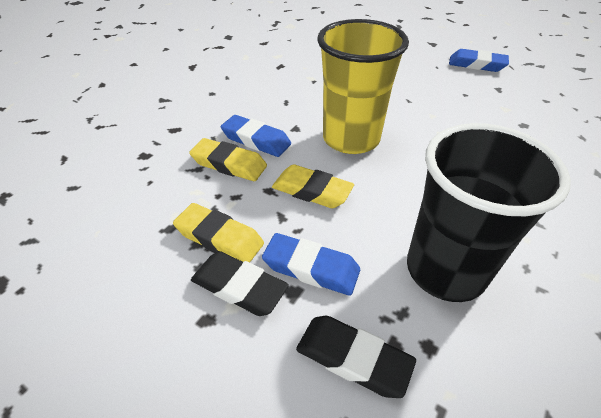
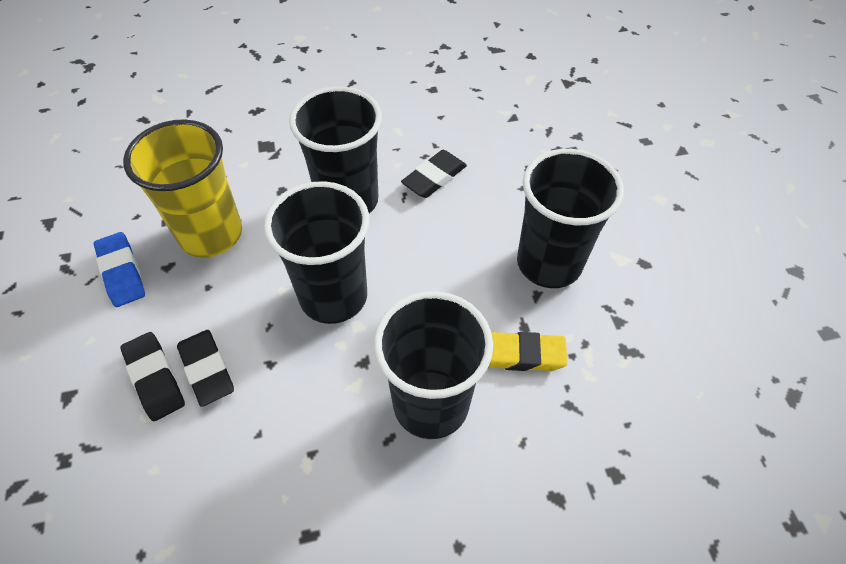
black cup: [407,123,571,302] = 1 -> [264,181,369,324] [289,86,382,214] [374,291,493,439] [517,149,624,288] = 4
black eraser: [191,251,289,316] [296,315,416,398] = 2 -> [120,332,185,421] [177,330,234,407] [401,150,467,198] = 3
blue eraser: [220,115,291,157] [262,233,360,296] [449,49,509,72] = 3 -> [94,232,145,307] = 1
yellow eraser: [173,203,264,263] [189,138,267,181] [272,164,354,208] = 3 -> [488,332,568,371] = 1

